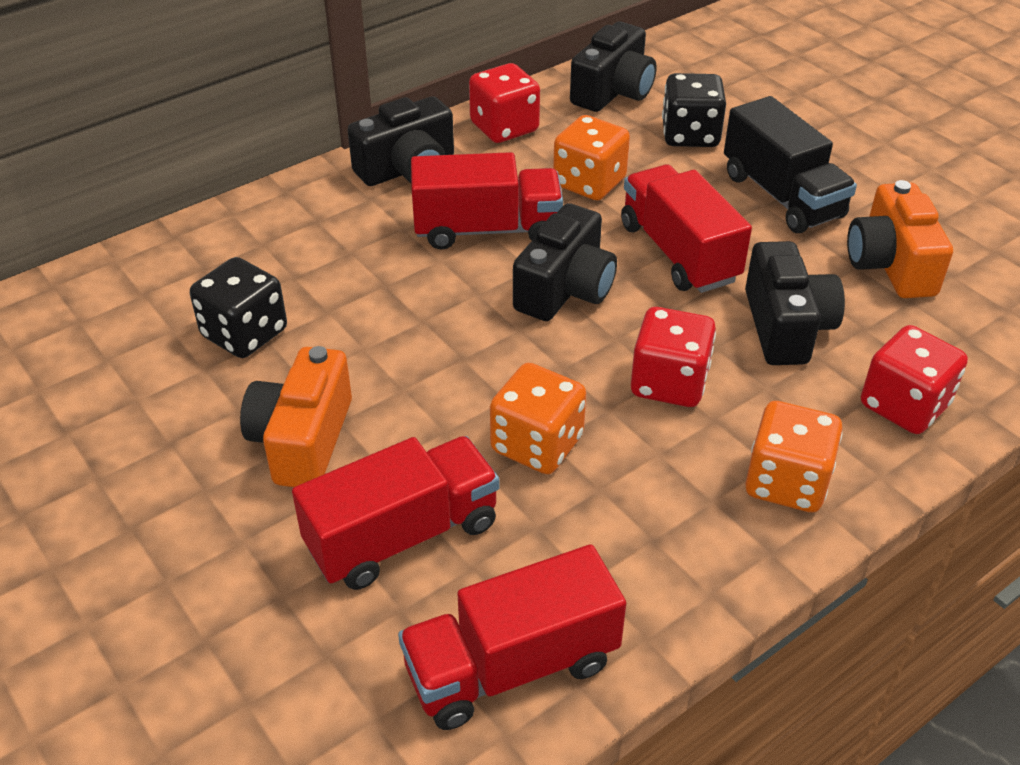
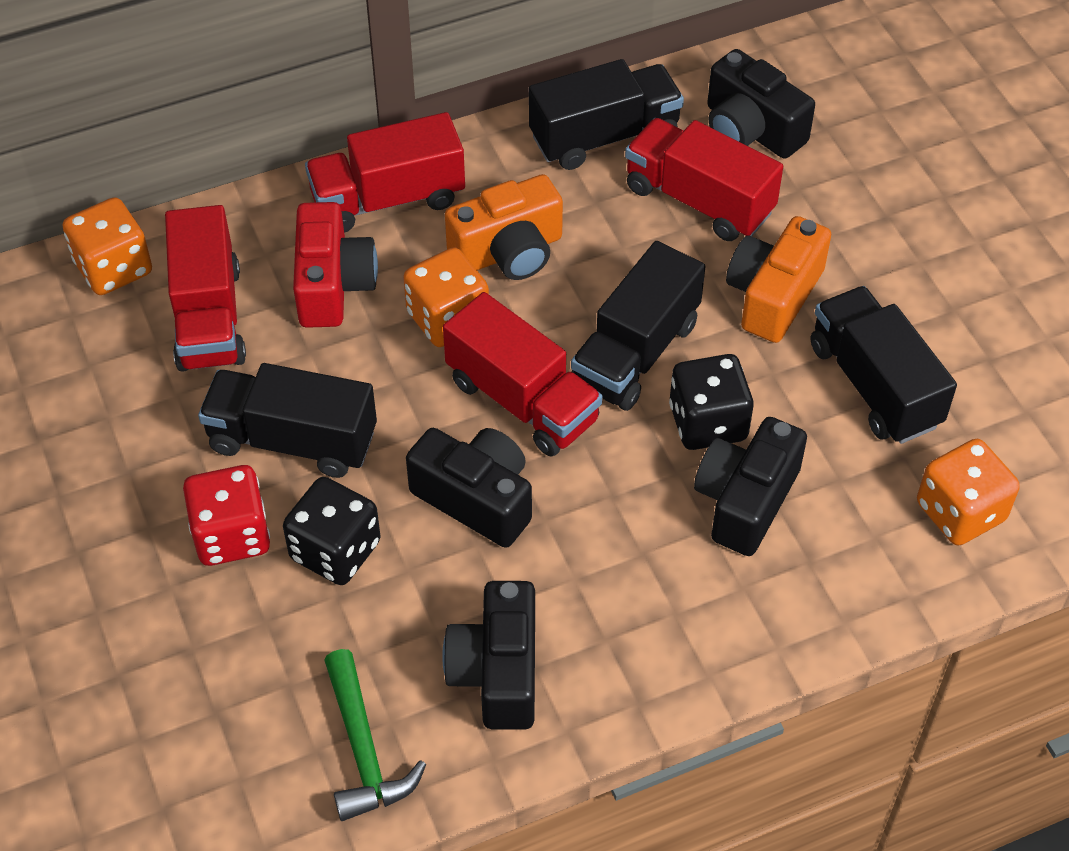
black truck: [724,96,857,233] = 1 -> [198,363,377,478] [529,59,684,170] [571,241,705,411] [811,286,957,444] = 4
green hammer: none = 0 -> [324,649,426,821] = 1
red camera: none = 0 -> [293,202,378,328] = 1
red dice: [469,63,540,143] [631,307,716,407] [861,325,968,434] = 3 -> [183,465,270,566] = 1

